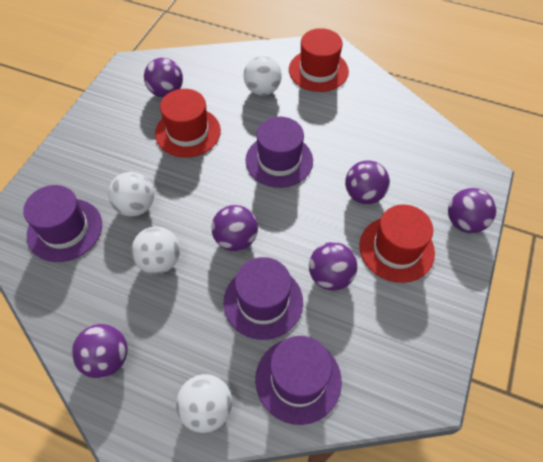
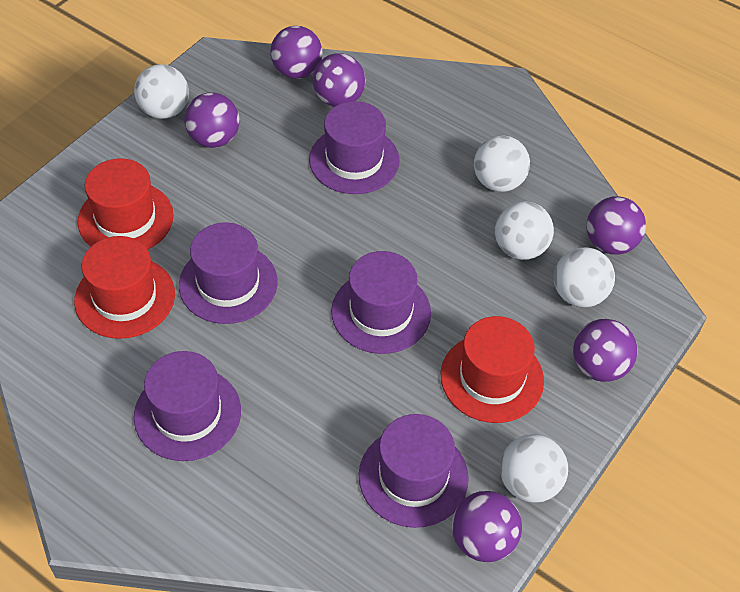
purple hat: [23,185,102,262] [223,257,303,340] [246,117,313,188] [255,336,342,425] = 4 -> [134,351,241,461] [179,222,278,324] [309,101,400,194] [331,251,431,354] [359,414,469,528] = 5
white ball: [108,172,154,217] [131,227,180,274] [176,374,232,433] [244,56,282,96] = 4 -> [134,64,189,119] [474,135,530,192] [495,201,554,260] [500,434,568,503] [554,247,615,307] = 5

